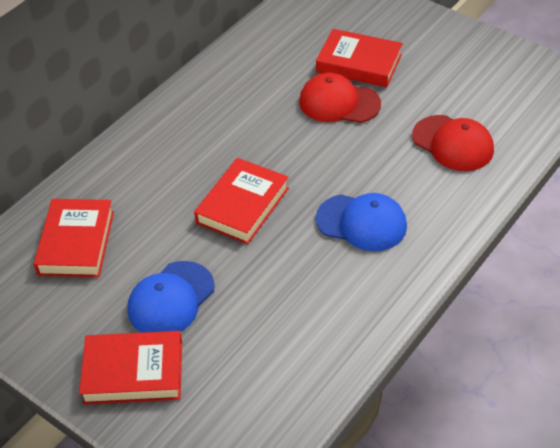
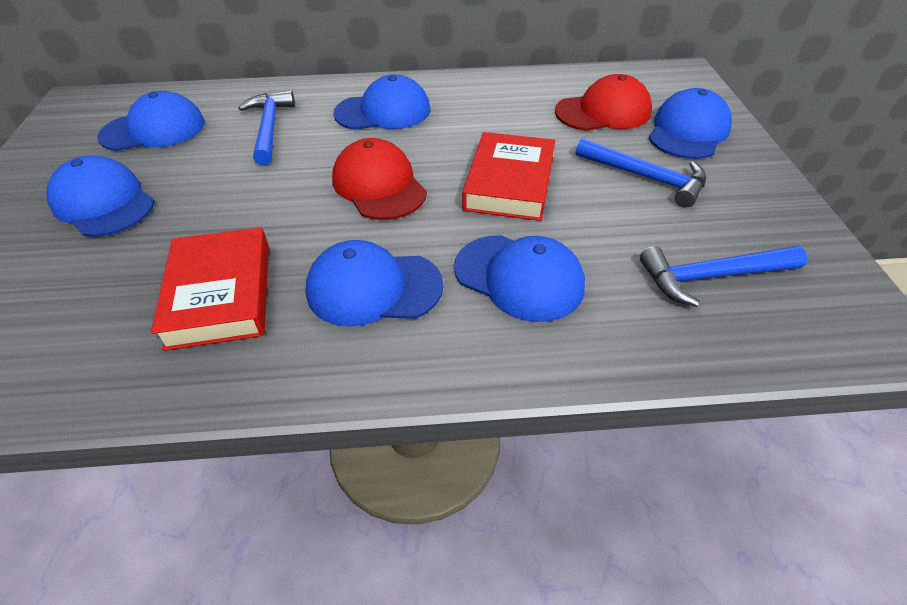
blue cap: [127,261,215,333] [316,193,407,251] = 2 -> [46,156,155,237] [97,91,205,151] [306,240,443,327] [333,74,430,130] [454,235,585,322] [648,88,732,159] = 6
blue hammer: none = 0 -> [238,90,295,165] [576,138,706,208] [640,246,807,307] = 3
red book: [34,199,114,277] [79,331,182,405] [194,158,289,244] [316,29,403,88] = 4 -> [151,227,269,351] [462,132,555,221] = 2

